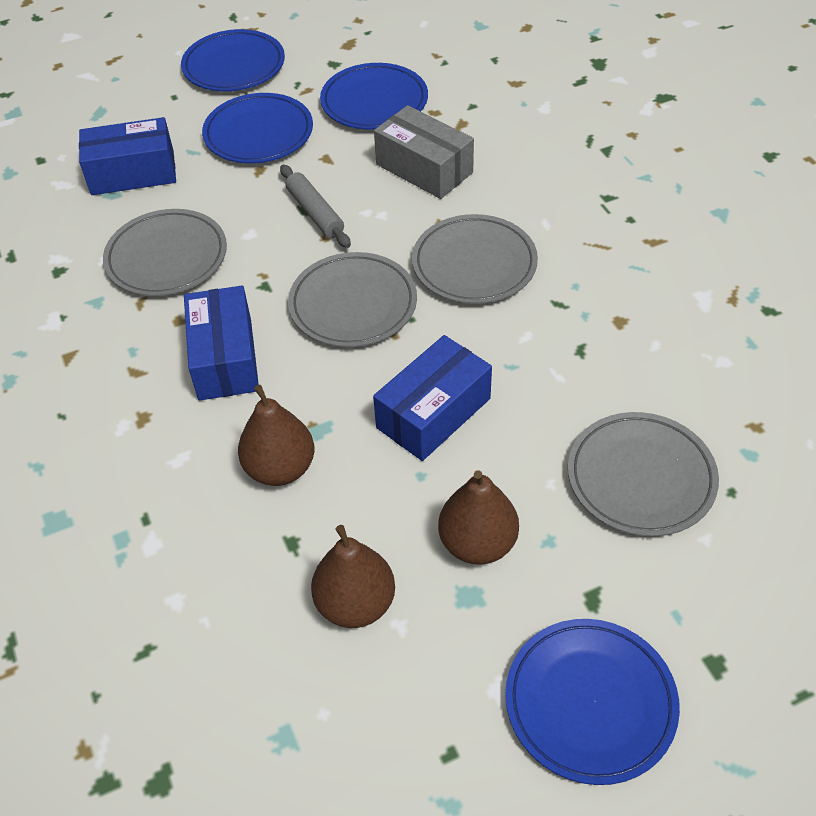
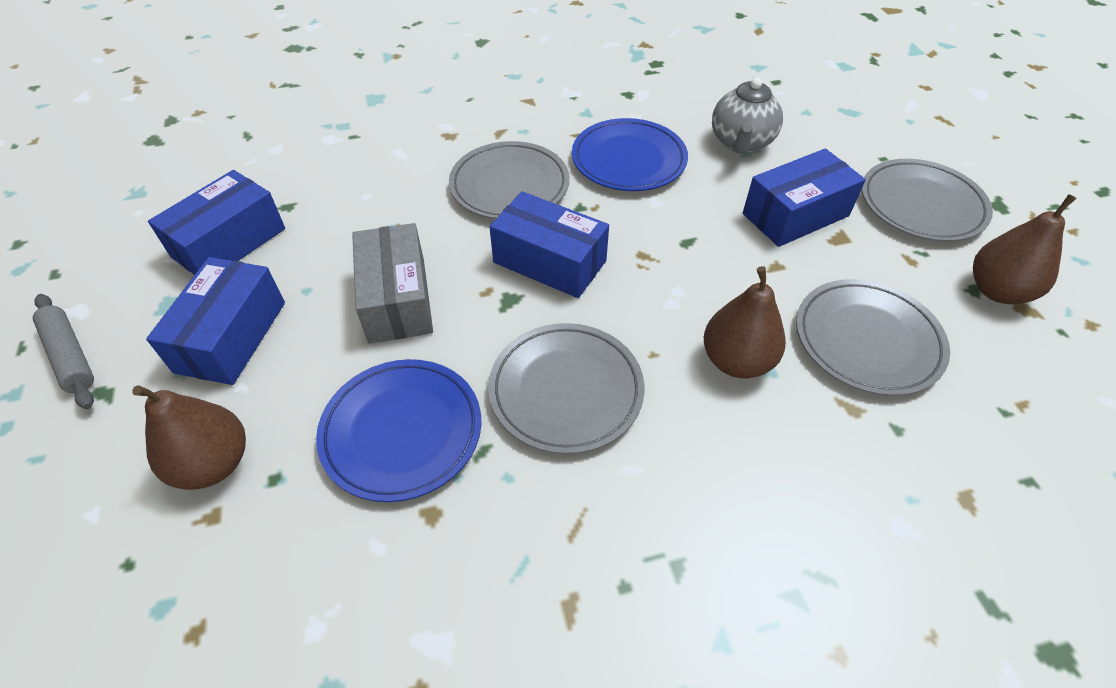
blue box: [79,117,176,195] [184,286,259,401] [373,335,492,461] = 3 -> [146,257,285,385] [148,170,285,275] [489,191,609,298] [743,148,866,247] = 4
blue plate: [181,29,285,91] [202,93,313,163] [320,63,428,130] [505,619,680,785] = 4 -> [316,359,482,502] [572,118,688,191] = 2
grey teapot: none = 0 -> [712,77,783,154] = 1

